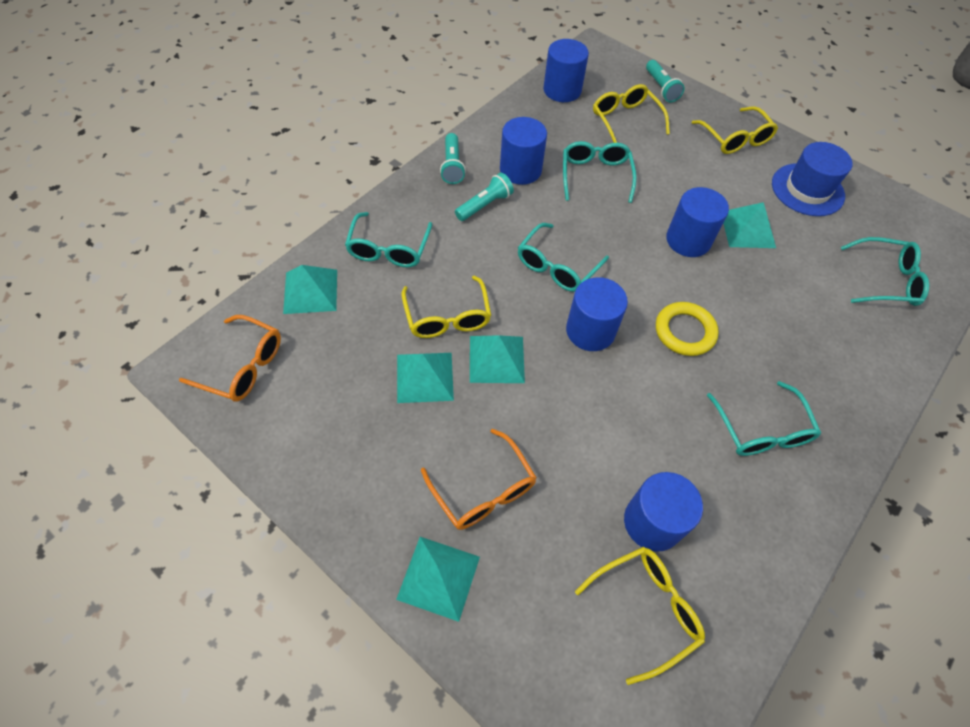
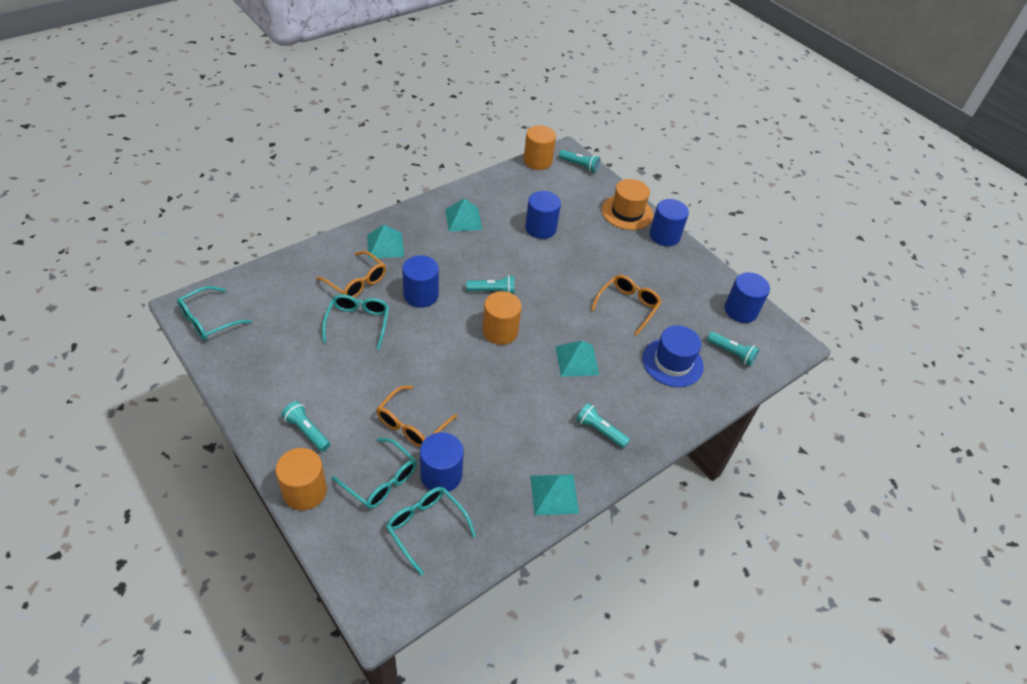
orange cylinder: none = 0 -> [275,448,327,510] [482,291,522,345] [524,125,556,170] = 3
orange glasses: [179,315,281,402] [421,428,537,530] = 2 -> [316,251,386,298] [376,386,457,447] [591,275,662,336] = 3
orange hat: none = 0 -> [602,179,653,230] = 1
turquoise flashlight: [440,133,466,184] [455,172,514,221] [646,60,685,102] = 3 -> [281,401,330,452] [466,275,514,294] [559,150,600,173] [576,403,630,448] [707,332,759,366] = 5
turquoise glasses: [345,212,432,267] [518,223,609,292] [563,141,637,203] [707,381,821,456] [841,237,929,306] = 5 -> [177,286,251,340] [322,294,389,350] [331,438,417,509] [386,487,476,575] = 4
turquoise pyramid: [283,265,337,314] [396,537,480,622] [397,353,454,403] [470,335,525,383] [723,202,776,248] = 5 -> [367,224,404,259] [445,198,482,232] [530,474,579,515] [556,341,599,377] = 4
yellow glasses: [401,276,491,338] [575,547,705,685] [593,84,670,143] [691,106,778,154] = 4 -> none = 0
yellow ring: [656,302,719,356] = 1 -> none = 0

